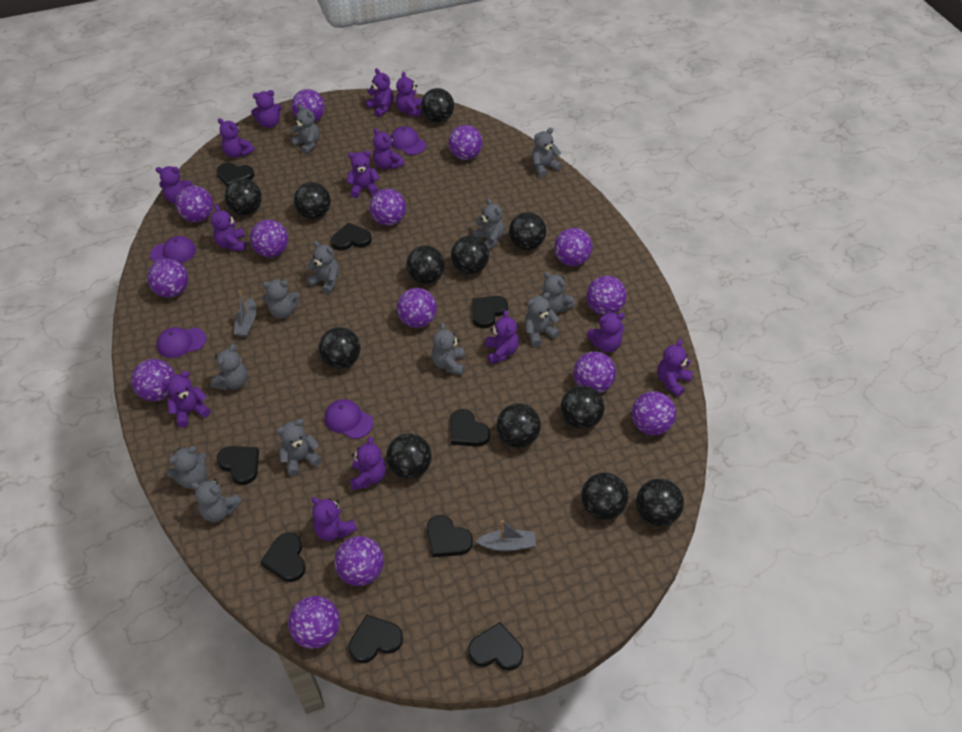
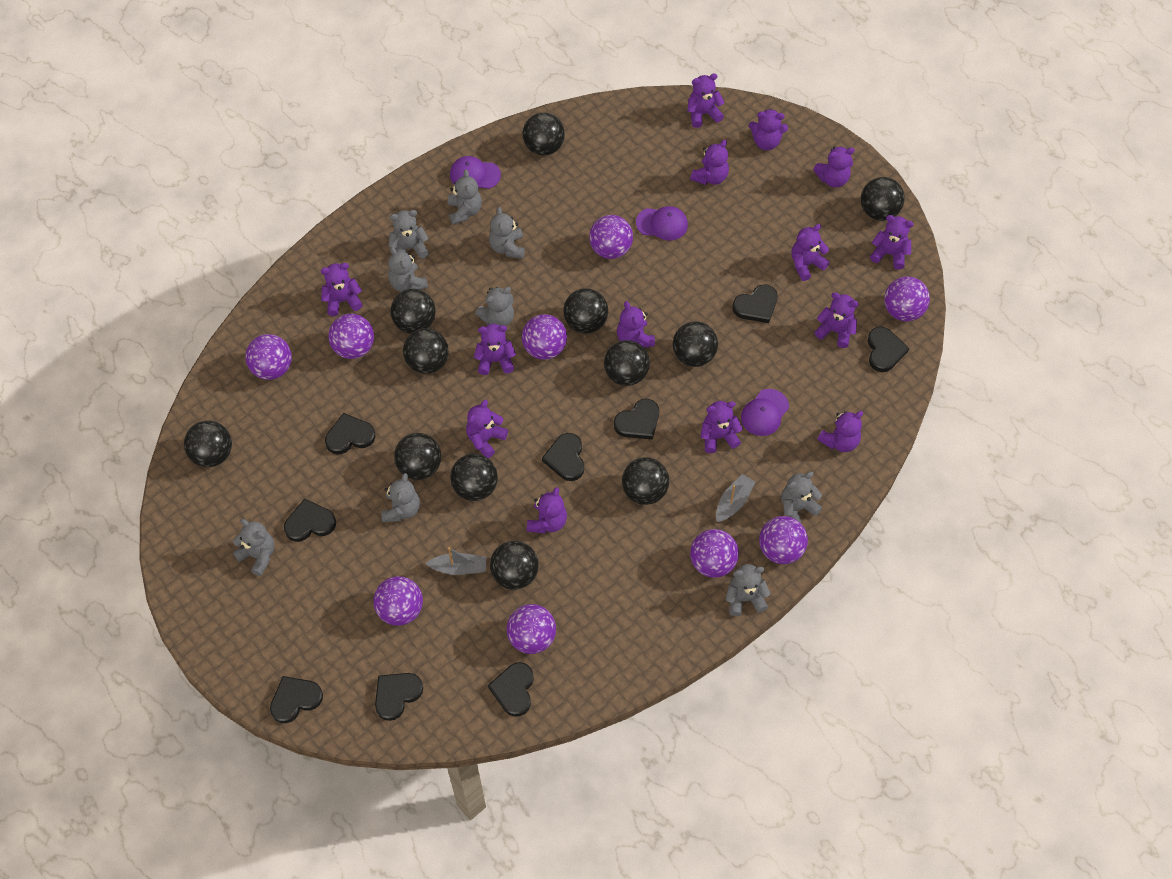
grey teddy bear: [166,446,207,489] [191,479,242,522] [211,344,247,391] [262,279,300,319] [276,419,322,476] [290,104,320,154] [306,241,339,294] [432,323,465,375] [472,198,505,250] [525,292,560,347] [532,128,562,178] [541,272,575,314] = 12 -> [233,519,274,576] [382,473,420,522] [388,210,429,258] [388,247,428,292] [448,169,482,225] [475,287,514,326] [489,207,525,259] [725,564,771,616] [781,472,822,524] = 9
purple ball: [131,359,175,401] [147,259,188,298] [175,186,213,222] [250,219,288,257] [288,596,340,649] [291,89,325,122] [335,536,384,586] [370,189,406,226] [397,288,437,328] [448,125,483,160] [554,228,592,266] [573,351,616,393] [586,276,627,315] [632,391,676,435] = 14 -> [245,334,292,380] [328,314,374,359] [373,576,423,626] [507,604,556,654] [522,314,567,360] [589,215,633,259] [690,529,739,578] [759,516,808,564] [884,276,930,321] = 9
purple cap: [150,236,196,263] [157,327,206,358] [325,399,373,439] [391,126,426,155] = 4 -> [450,156,501,189] [636,206,688,240] [741,389,789,436] = 3

